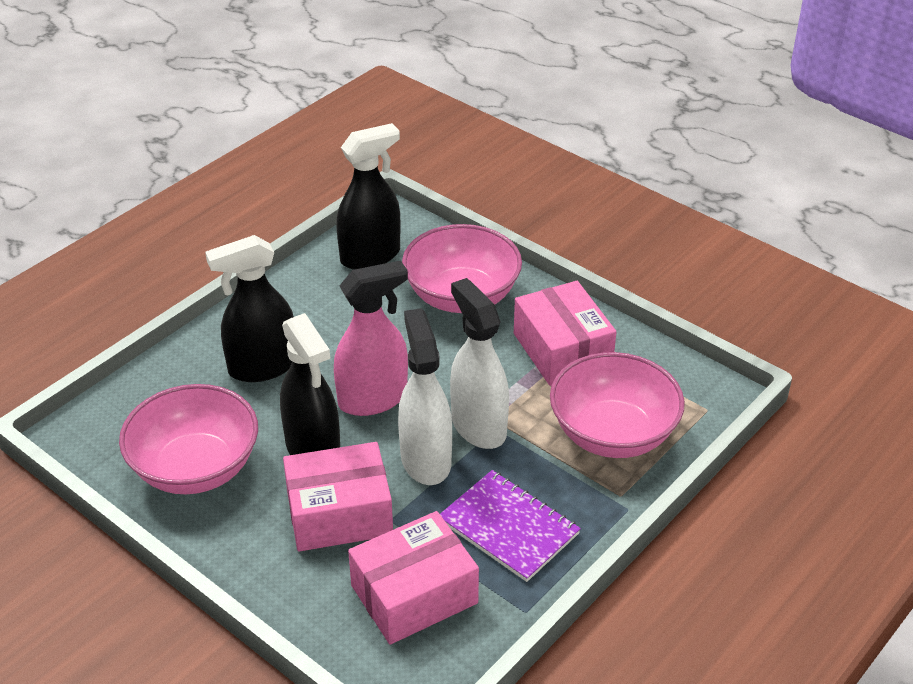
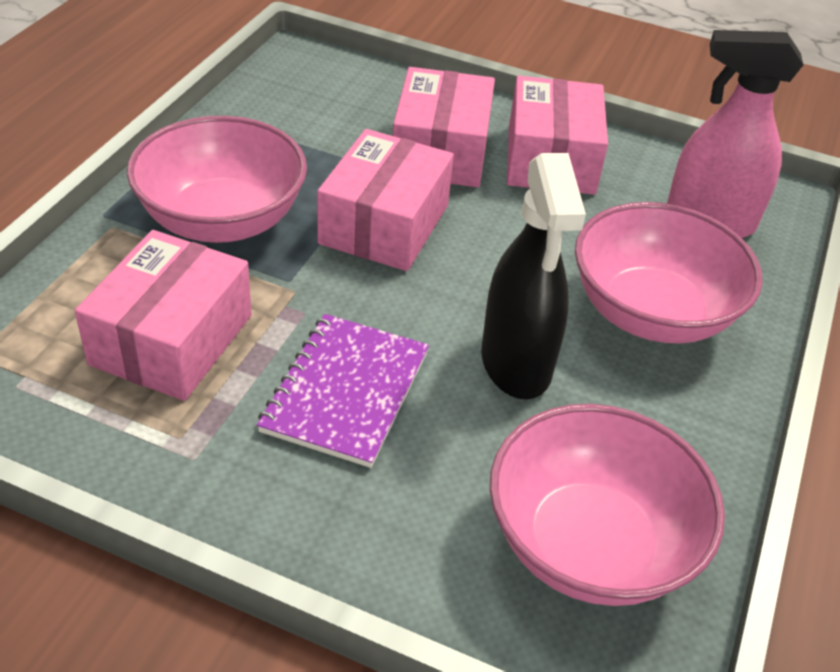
black spray bottle: [205,235,294,382] [280,313,340,455] [337,123,401,270] = 3 -> [481,153,586,399] = 1
pink box: [283,442,393,551] [348,511,479,645] [514,281,616,386] = 3 -> [75,230,252,401] [317,129,454,271] [392,67,495,187] [507,76,608,195] = 4
white spray bottle: [398,308,452,485] [450,278,509,449] = 2 -> none = 0

